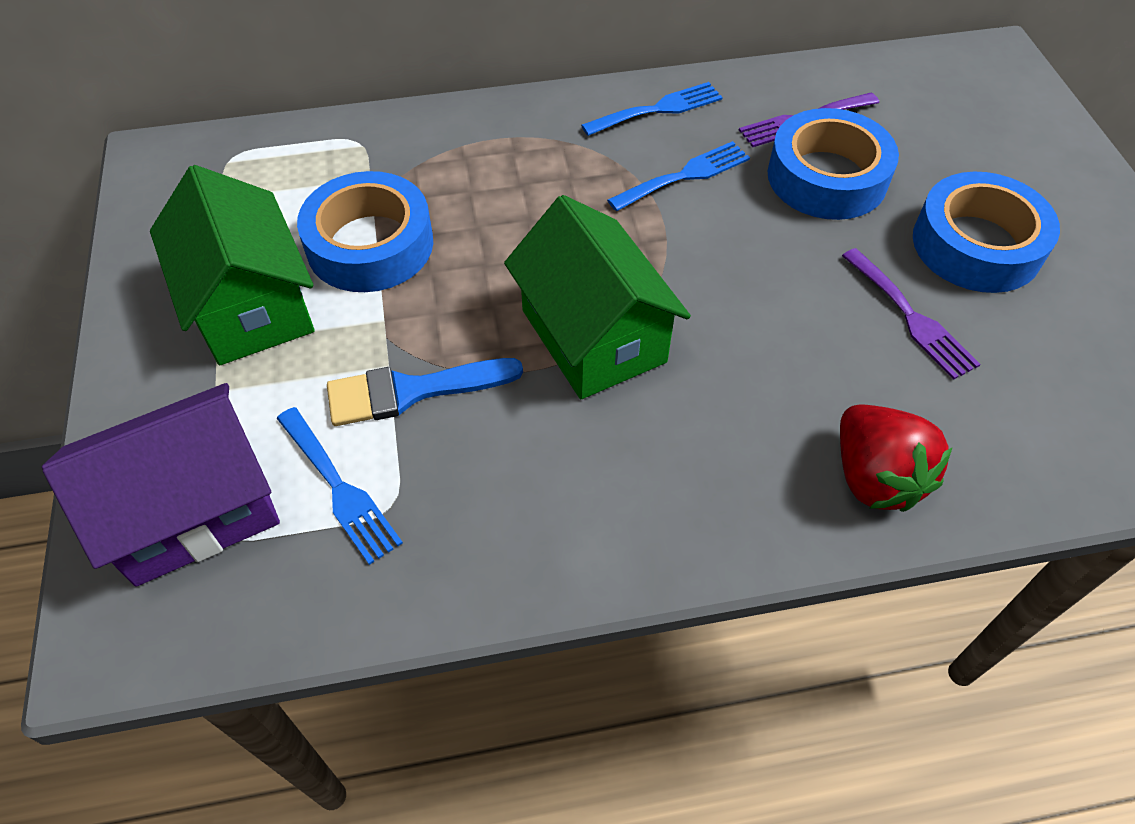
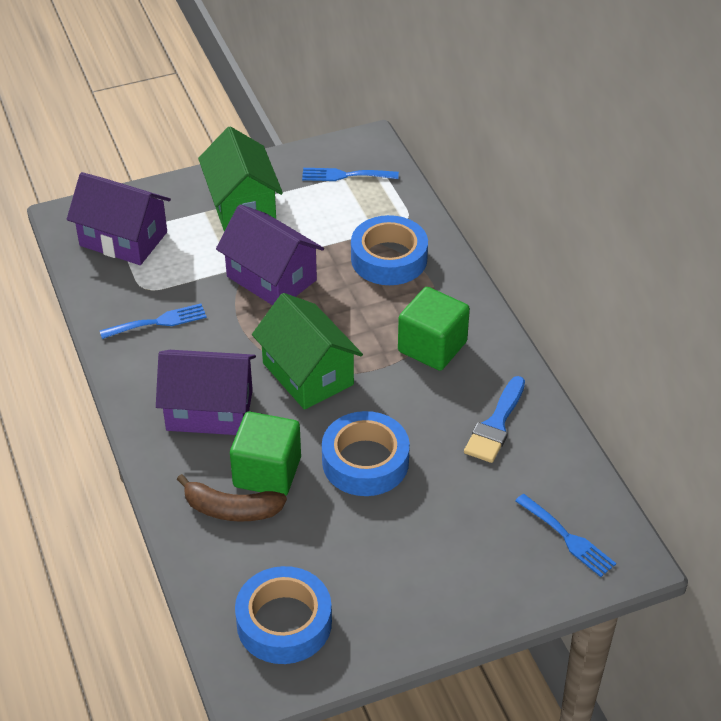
brown banana: none = 0 -> [177,474,287,522] = 1
green cube: none = 0 -> [230,412,301,496] [398,287,470,371] = 2
purple fork: [739,92,879,147] [842,248,981,380] = 2 -> none = 0
purple house: [42,383,280,587] = 1 -> [67,172,171,265] [156,350,256,435] [216,205,324,305] = 3
red strawberry: [840,404,953,512] = 1 -> none = 0

